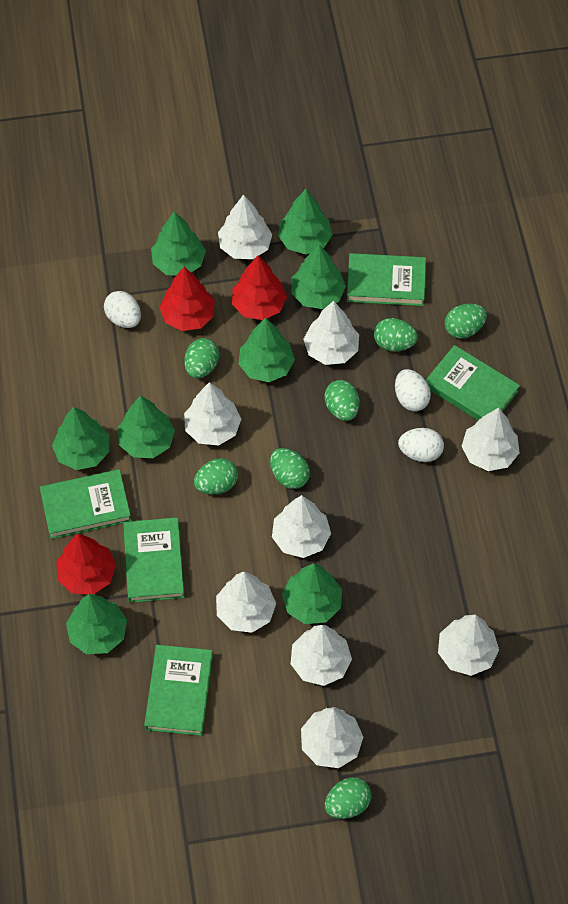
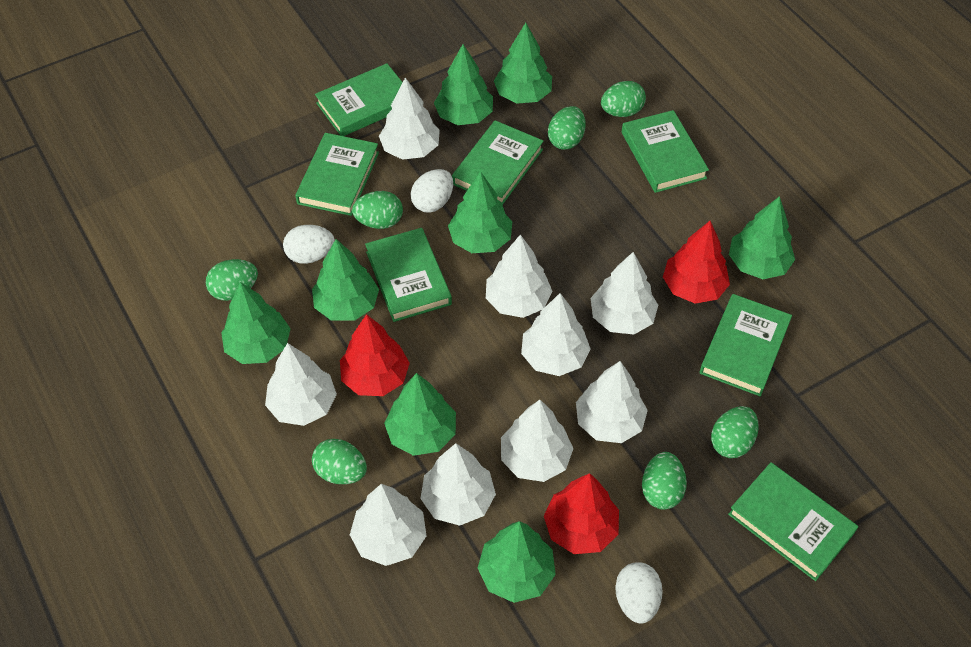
green book: [40,469,131,539] [123,517,184,603] [144,645,213,736] [347,253,426,306] [426,345,520,420] = 5 -> [295,133,379,216] [315,63,403,136] [365,228,452,322] [452,120,544,205] [622,110,709,193] [700,294,792,396] [728,462,859,581] = 7

